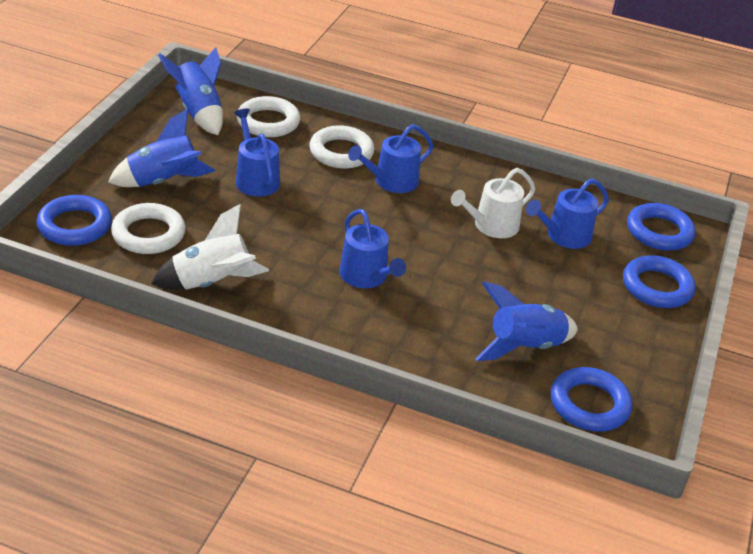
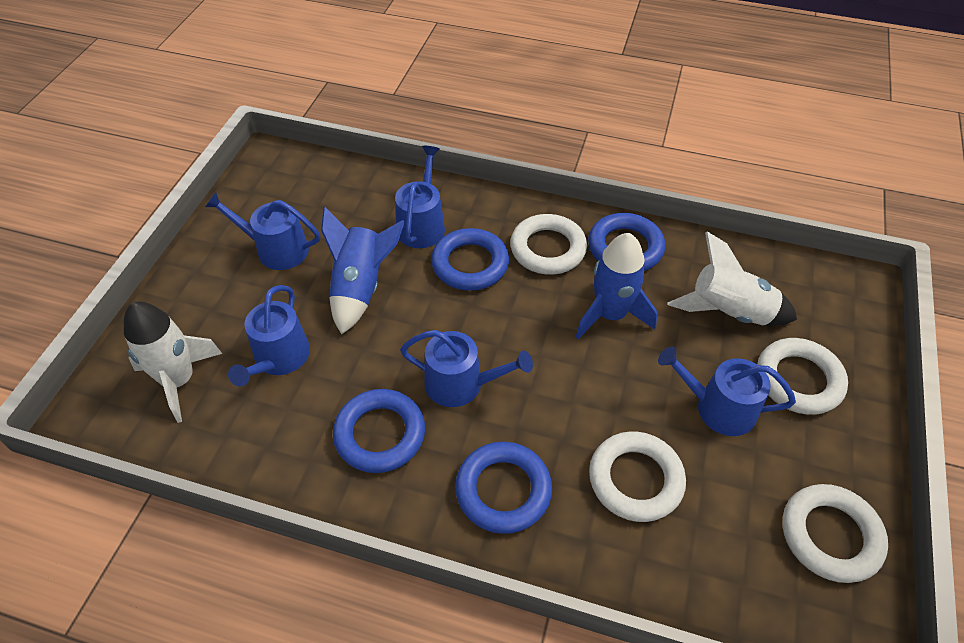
blue rocket: [108,109,215,187] [158,47,223,135] [475,281,578,361] = 3 -> [321,207,405,334] [576,233,657,339] = 2
blue watering can: [234,109,280,197] [339,209,406,288] [348,124,434,193] [526,178,609,249] = 4 -> [205,192,320,270] [228,285,310,387] [395,146,445,248] [400,330,533,407] [658,347,796,436] = 5
white ring: [111,203,186,254] [237,96,300,137] [309,125,374,169] = 3 -> [510,214,587,274] [589,431,686,522] [757,338,848,415] [782,484,888,583] = 4
white rocket: [151,204,269,290] = 1 -> [124,302,222,423] [668,231,797,326] = 2
white watering can: [451,168,535,238] = 1 -> none = 0

